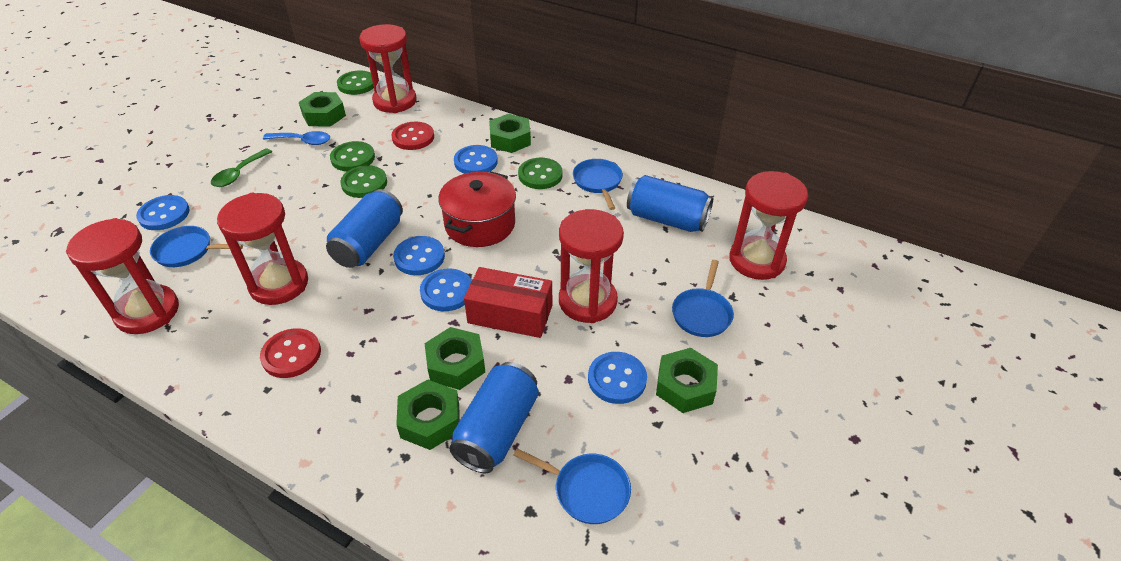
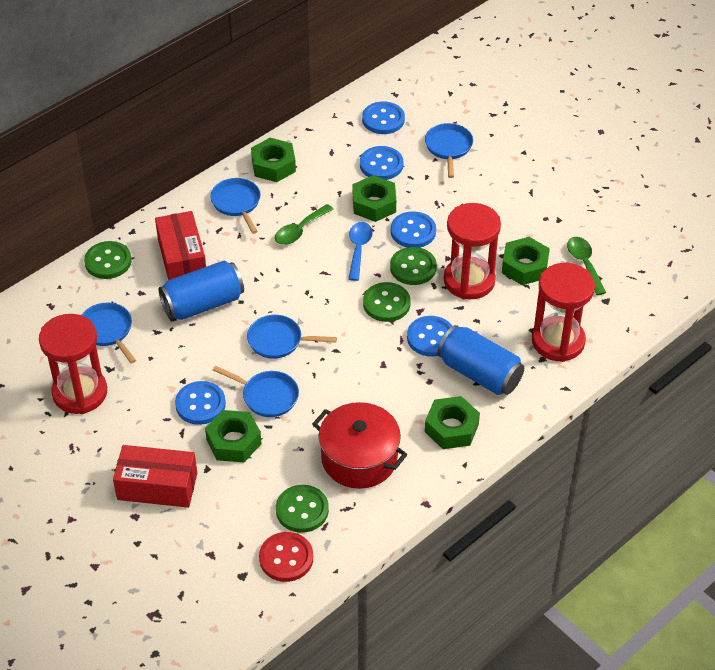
blue can: [326,189,403,268] [449,362,539,473] [627,175,713,232] = 3 -> [158,261,244,320] [437,325,524,395] = 2
blue pan: [150,226,243,267] [513,448,631,524] [573,159,623,210] [672,260,734,337] = 4 -> [81,303,136,364] [210,178,261,234] [213,365,299,417] [247,315,337,359] [425,123,473,178] = 5
green spoon: [211,148,272,187] = 1 -> [275,204,333,245] [567,237,606,295] = 2
red box: [464,267,552,338] = 1 -> [113,445,197,508] [155,211,206,280] = 2
red button: [260,328,321,378] [392,121,434,150] = 2 -> [259,532,313,582] = 1
red hourglass: [66,218,179,334] [217,193,308,305] [359,24,417,113] [559,209,624,323] [730,171,808,280] = 5 -> [39,314,107,414] [444,203,501,299] [532,263,595,362] = 3

